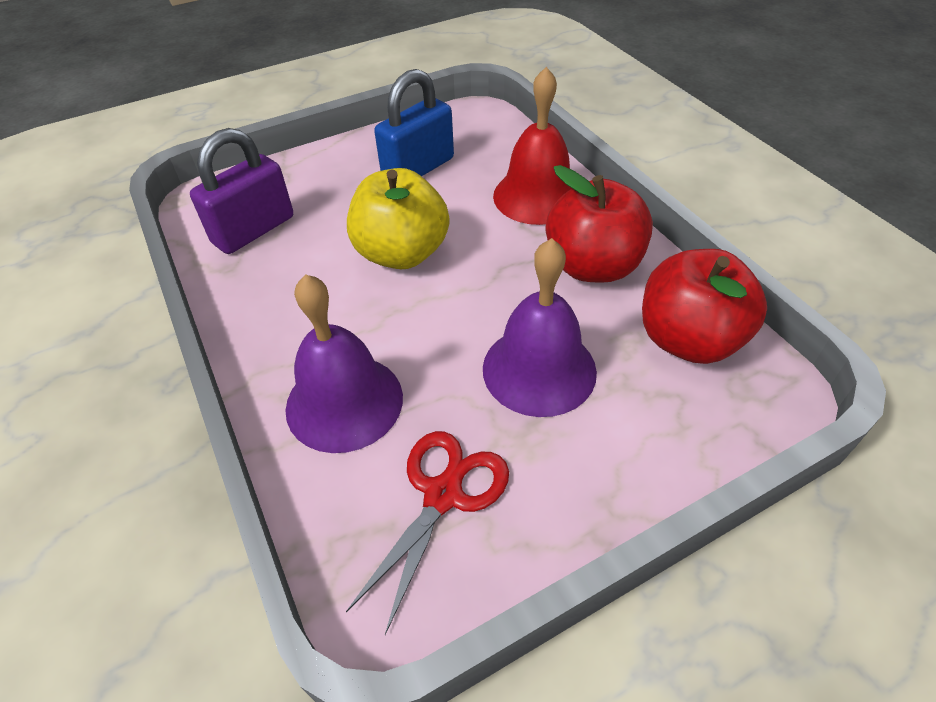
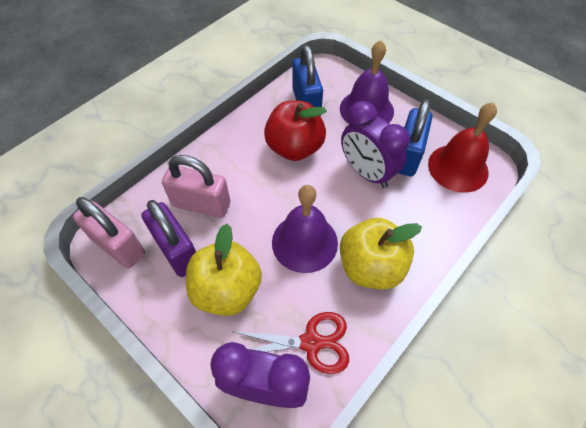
blue padlock: [374,69,454,176] = 1 -> [292,45,323,116] [399,99,433,176] = 2
pink padlock: none = 0 -> [73,197,145,268] [162,155,230,218] = 2
purple clock: none = 0 -> [210,342,310,408] [341,101,410,188] = 2
red apple: [546,165,653,282] [642,249,767,364] = 2 -> [264,101,327,161] = 1
yellow apple: [347,168,449,269] = 1 -> [186,224,262,316] [340,218,422,289] = 2

